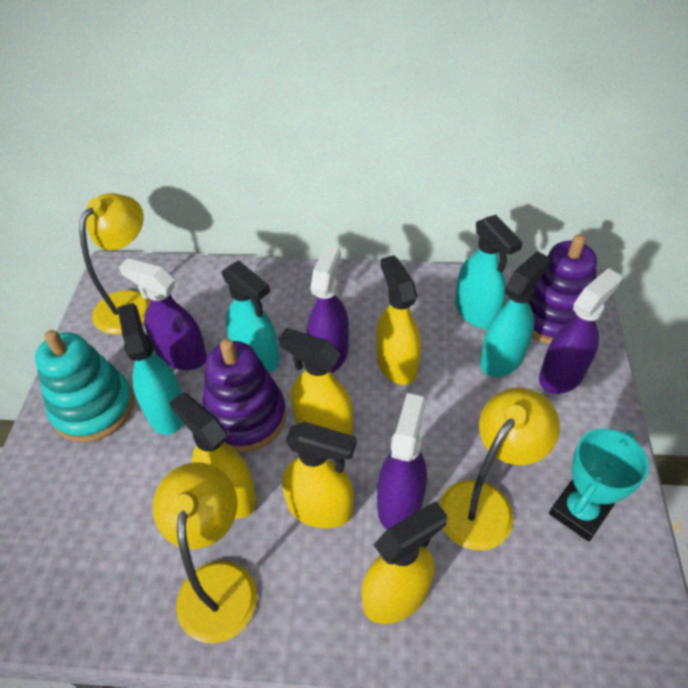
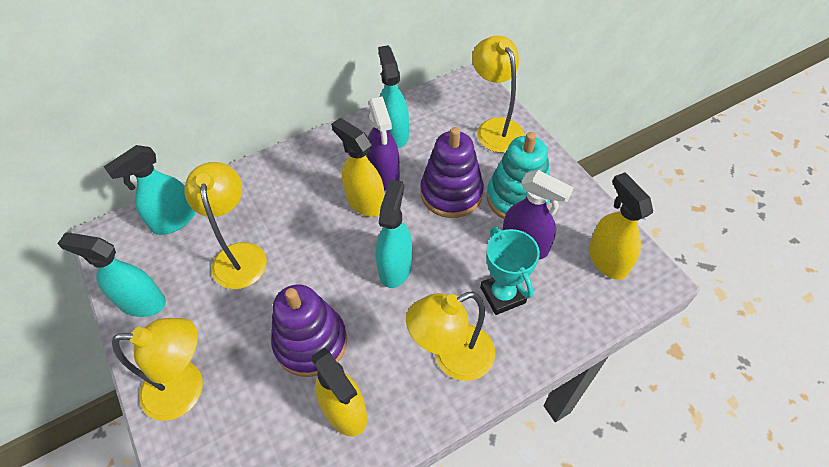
purple spray bottle: [119,258,207,370] [307,245,349,373] [377,393,427,530] [539,268,622,394] = 4 -> [367,96,400,190] [502,170,574,260] = 2
yellow lamp: [79,193,150,334] [153,462,257,643] [439,388,560,550] = 3 -> [112,318,203,421] [184,162,267,289] [406,292,495,381] [472,36,525,153] = 4
yellow spray bottle: [169,393,257,518] [278,328,353,435] [282,422,357,528] [362,501,448,624] [376,255,421,385] = 5 -> [312,348,367,437] [331,118,385,217] [589,172,653,280] = 3

